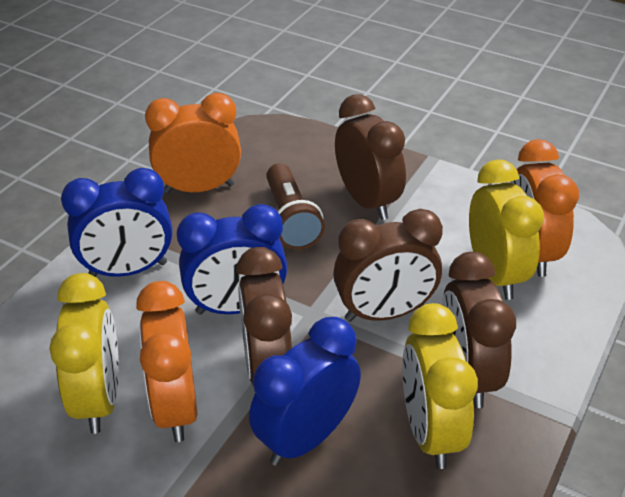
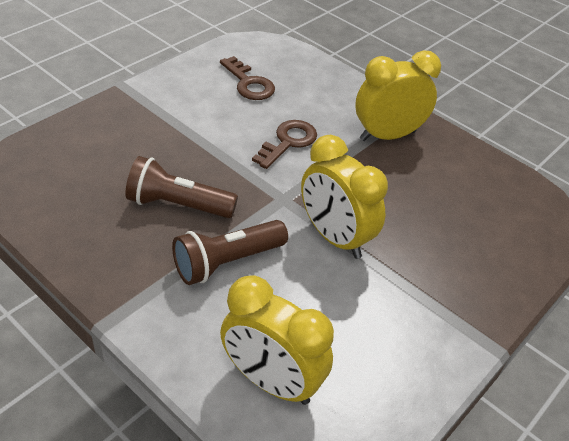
blue clock: [61,168,173,277] [177,204,287,315] [249,317,361,466] = 3 -> none = 0
brown clock: [236,247,292,385] [333,209,443,322] [335,94,406,220] [441,252,516,408] = 4 -> none = 0
brown flashlight: [266,163,325,250] = 1 -> [125,156,238,218] [172,220,288,285] = 2
brown key: none = 0 -> [220,56,275,100] [252,120,317,169] = 2
orange clock: [136,281,198,442] [145,93,241,193] [511,139,579,277] = 3 -> none = 0

